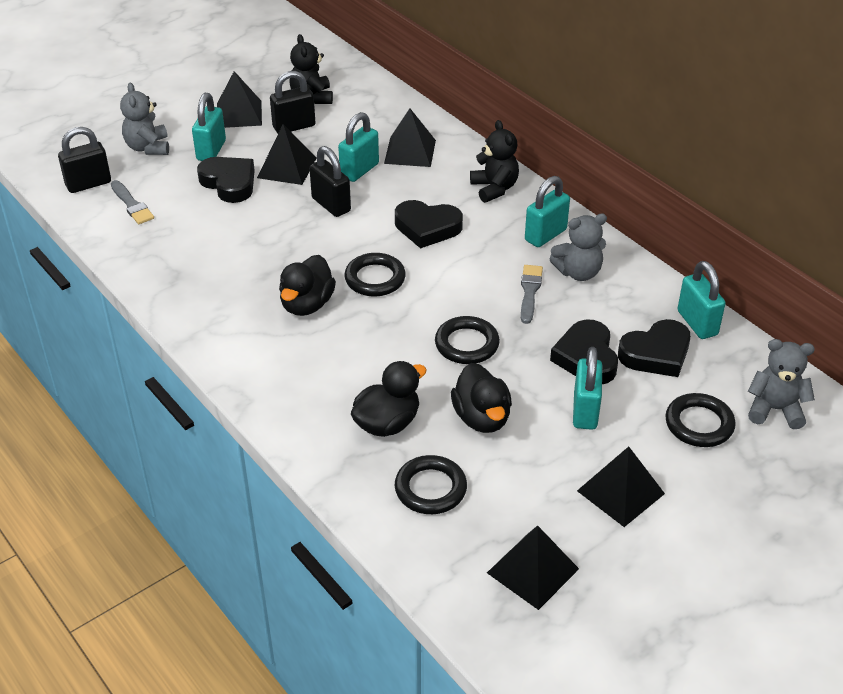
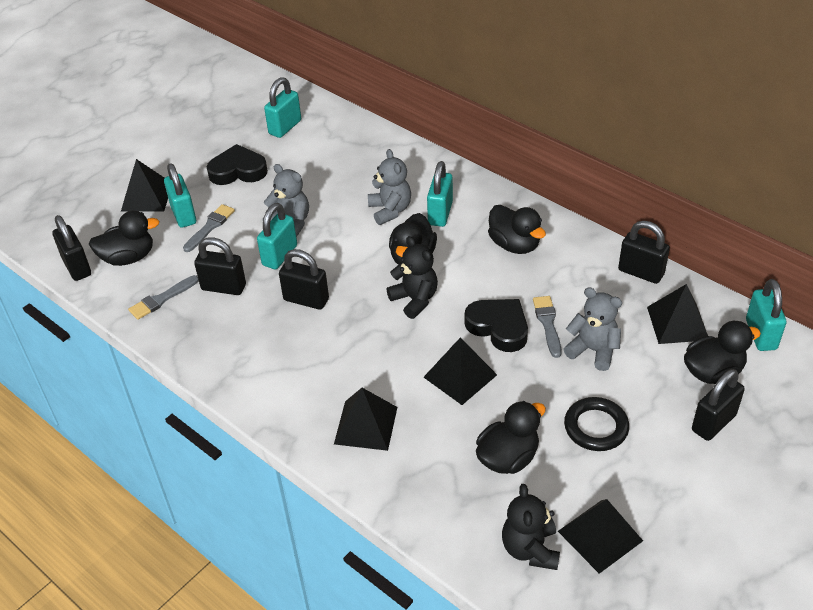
black duck: [279,255,336,316] [351,361,427,437] [451,363,512,433] = 3 -> [89,211,160,266] [389,213,437,265] [476,401,546,474] [488,205,546,254] [684,321,761,384] = 5
black heart: [197,157,255,203] [395,200,463,249] [550,319,618,384] [618,319,691,377] = 4 -> [207,144,268,185] [465,299,528,352] = 2
black padlock: [58,127,111,193] [270,71,316,133] [309,146,351,217] = 3 -> [52,215,91,281] [194,237,246,295] [279,249,329,310] [618,221,670,284] [692,369,745,441] = 5
black ring: [344,253,406,296] [395,455,467,514] [435,316,500,364] [665,393,736,447] = 4 -> [564,397,629,451] = 1
grey brush: [111,180,154,224] [521,265,543,324] = 2 -> [128,275,199,320] [183,204,235,252] [533,296,562,358] = 3

